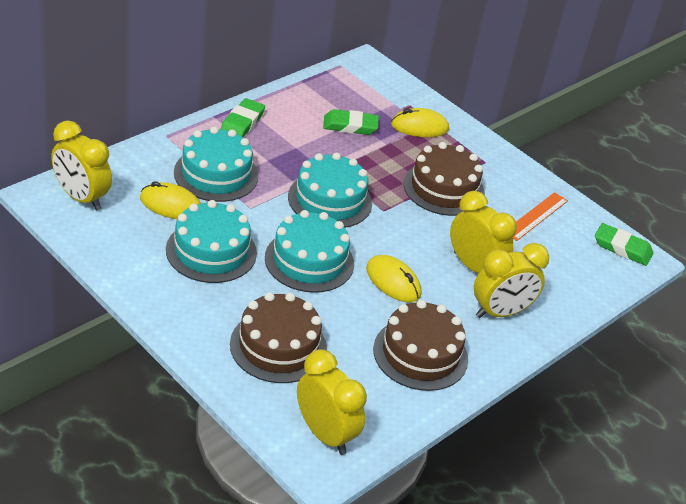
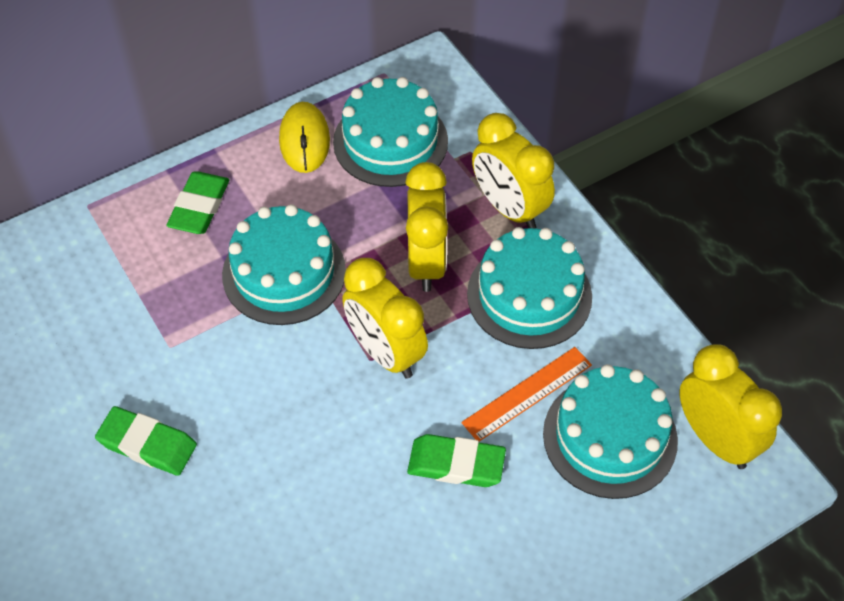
brown cake: [230,292,327,383] [373,300,468,391] [403,142,485,216] = 3 -> none = 0
yellow mouse: [140,181,201,219] [366,255,421,302] [391,108,449,137] = 3 -> [279,102,330,173] = 1

